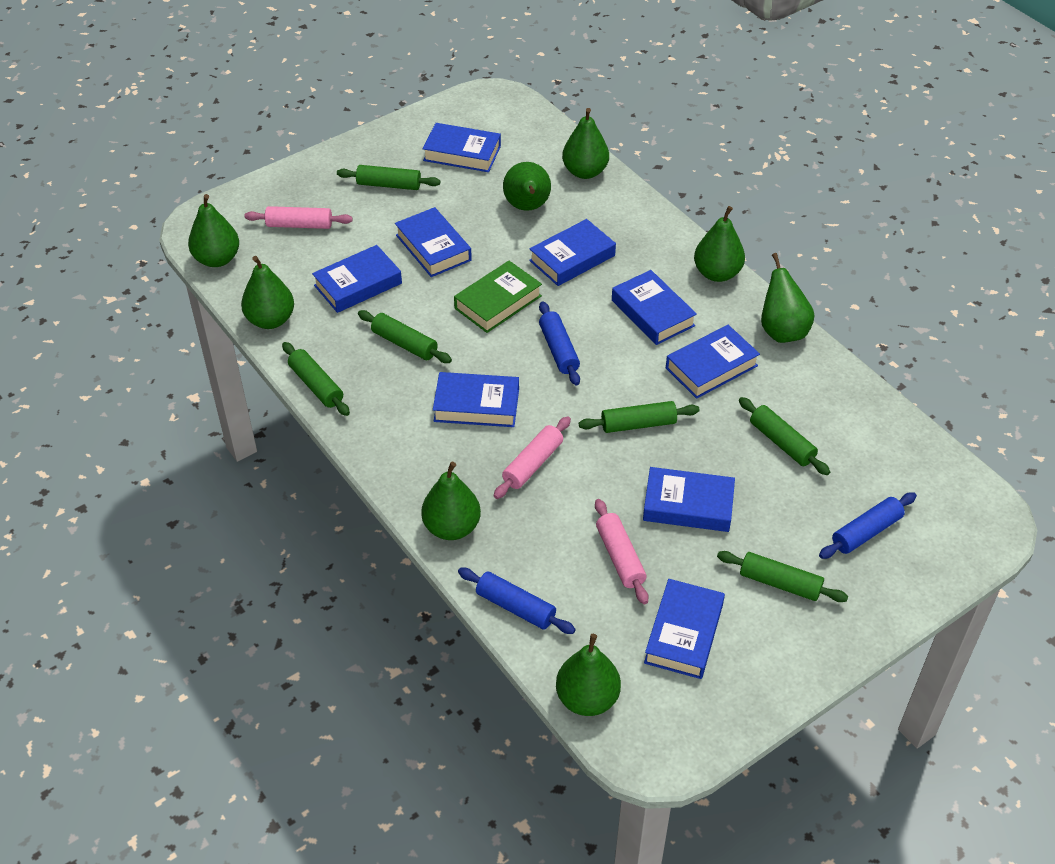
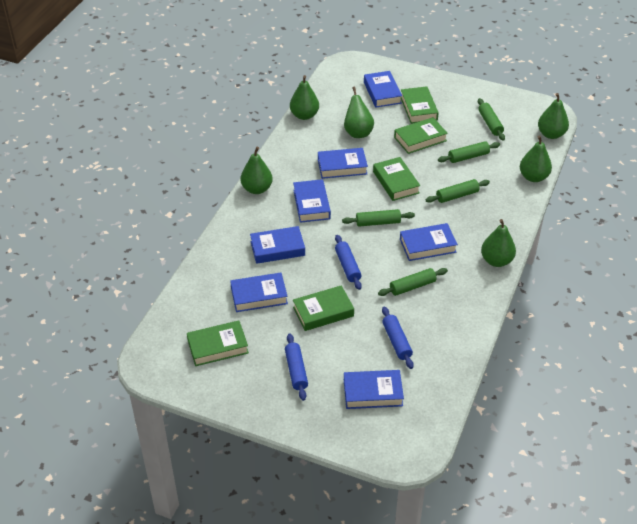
blue book: [312,245,402,313] [395,207,472,277] [423,123,501,172] [433,372,519,427] [529,219,616,286] [612,270,697,345] [643,467,735,532] [644,579,725,679] [666,325,760,399] = 9 -> [230,273,288,312] [250,226,305,264] [293,179,331,223] [318,148,368,179] [344,370,404,409] [364,71,402,108] [400,223,458,261] = 7
green book: [454,261,542,333] = 1 -> [187,320,249,366] [293,285,354,331] [373,157,420,201] [394,117,448,154] [401,86,439,124] = 5
green pear: [188,194,239,267] [241,256,294,329] [421,462,481,540] [503,162,551,211] [556,634,621,716] [562,108,609,179] [694,206,745,282] [761,253,815,343] = 8 -> [241,147,273,194] [290,75,319,120] [344,87,374,138] [481,219,516,267] [520,135,552,182] [538,93,569,139] = 6
green rolling pin: [282,342,350,416] [337,165,440,190] [358,310,452,363] [579,401,700,433] [717,551,848,602] [739,397,830,475] = 6 -> [342,209,415,227] [378,268,448,296] [426,179,490,203] [438,141,500,163] [478,98,505,141] = 5
pink rolling pin: [244,206,353,229] [494,416,571,499] [595,499,649,604] = 3 -> none = 0

